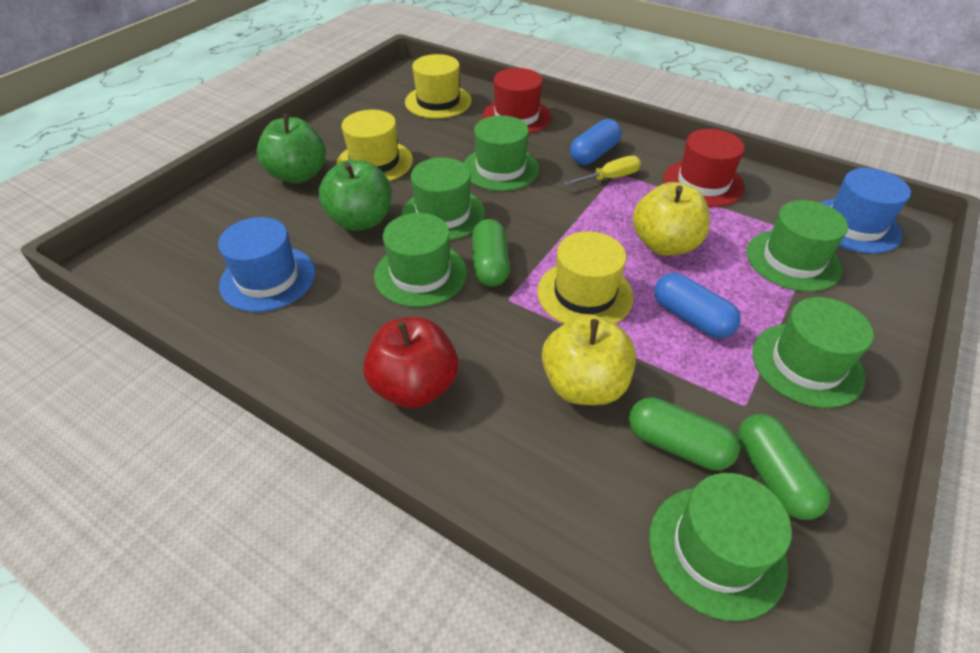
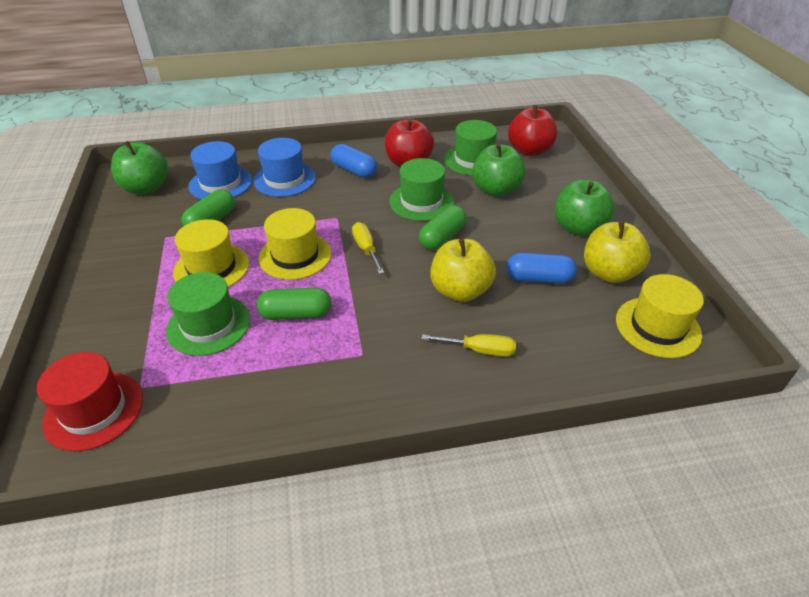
green apple: [257,114,326,184] [319,160,391,231] = 2 -> [111,141,168,194] [472,144,526,197] [555,180,615,236] = 3
green hat: [374,213,467,307] [401,157,485,240] [464,115,539,191] [649,473,792,621] [747,200,848,292] [752,297,874,408] = 6 -> [166,272,250,356] [389,158,454,221] [444,120,497,176] = 3
red apple: [363,317,458,408] = 1 -> [385,119,434,167] [508,105,557,156] = 2
red hat: [482,68,551,134] [663,129,745,207] = 2 -> [37,352,143,451] = 1
yellow screwdriver: [563,156,641,186] = 1 -> [352,222,384,274] [421,334,516,357] = 2

